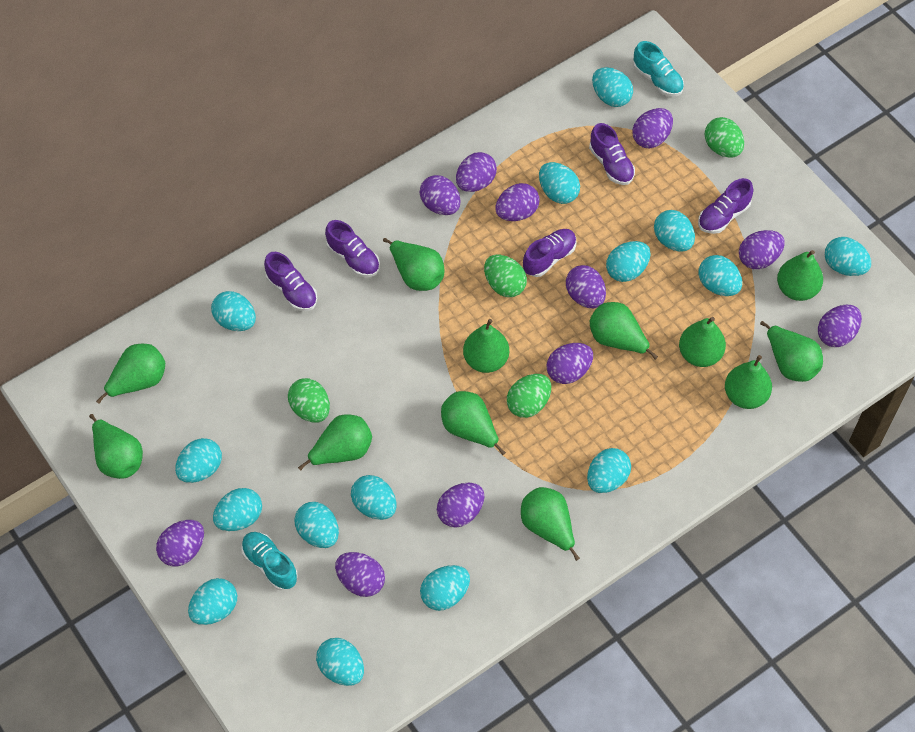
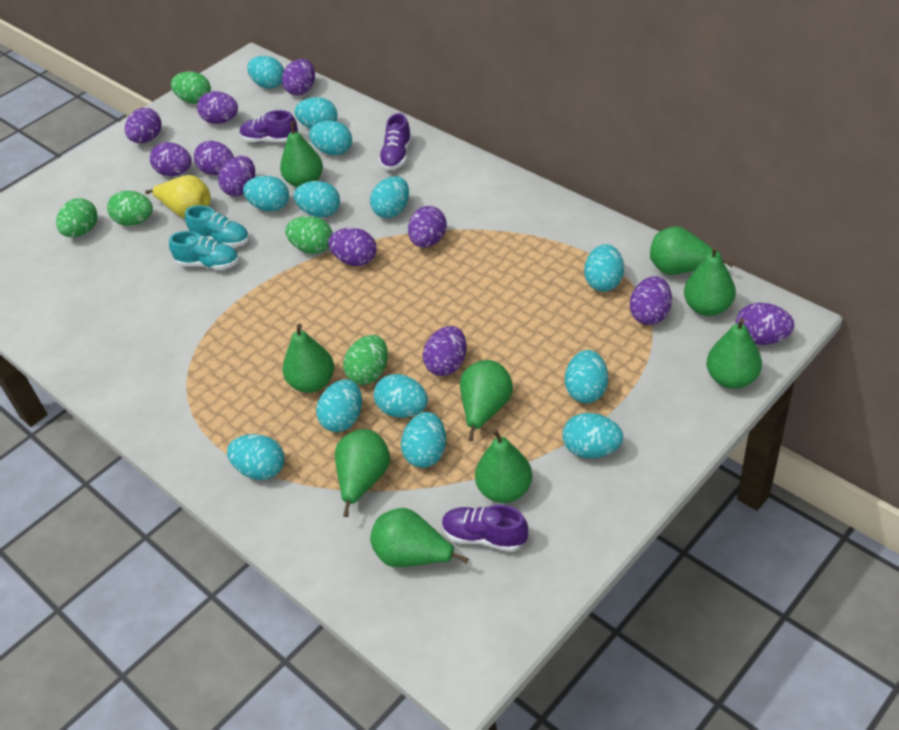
green egg: [288,378,330,423] [484,255,527,297] [507,374,551,418] [704,117,744,158] = 4 -> [56,198,98,237] [107,191,153,226] [171,71,211,104] [285,216,333,254] [343,335,388,385] = 5
green pear: [89,414,143,479] [96,344,165,404] [298,415,372,470] [383,238,445,291] [441,391,506,455] [463,319,509,373] [521,487,580,561] [590,302,658,360] [679,317,726,367] [725,355,772,409] [760,321,823,382] [777,250,823,301] = 12 -> [280,121,323,187] [283,323,334,393] [335,429,390,517] [370,508,469,567] [460,360,513,441] [475,429,532,503] [650,226,734,275] [684,246,736,316] [706,318,762,389] = 9
purple shoe: [264,252,317,311] [325,220,380,277] [523,229,576,277] [589,123,635,185] [698,178,753,234] = 5 -> [240,110,298,142] [379,113,412,170] [442,505,528,552] = 3
turquoise egg: [175,438,222,483] [188,578,237,625] [211,291,256,331] [213,488,262,531] [294,502,339,548] [316,638,364,686] [351,475,396,520] [420,565,470,611] [539,162,580,204] [587,448,631,493] [592,67,633,107] [606,241,651,282] [654,210,695,252] [699,255,742,296] [825,237,871,276] = 15 -> [227,434,284,480] [243,176,289,211] [247,56,284,89] [294,97,338,129] [294,181,340,217] [309,121,352,155] [316,379,362,432] [370,176,409,218] [374,374,428,418] [401,412,446,468] [562,413,623,458] [565,350,608,403] [584,244,624,292] = 13
yellow pear: none = 0 -> [145,175,211,218] = 1

